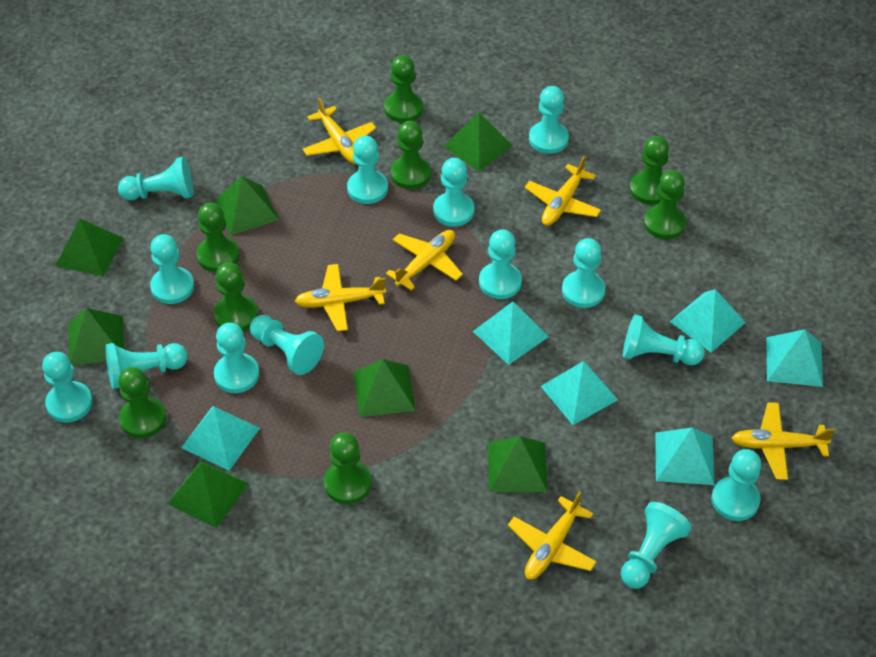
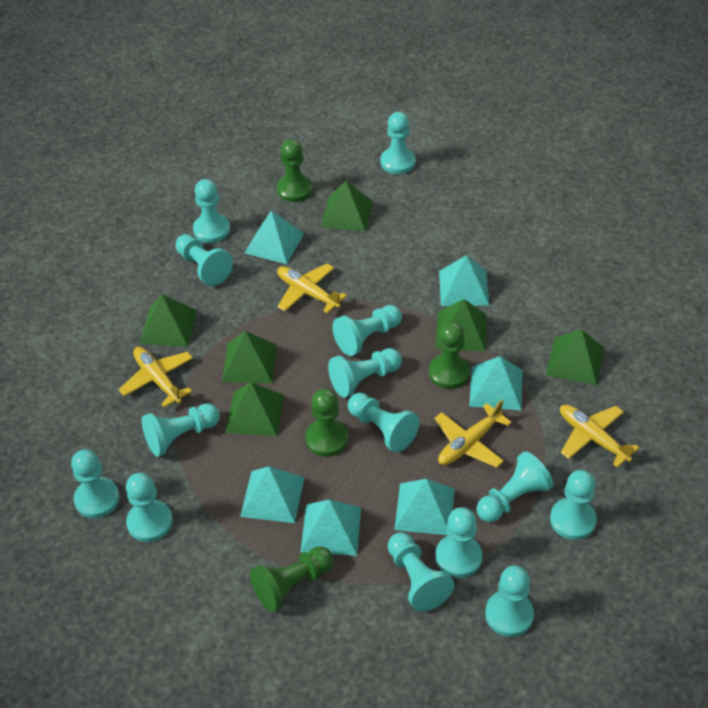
green pawn: [118,367,166,438] [196,203,239,272] [214,263,258,331] [324,432,371,504] [384,55,423,123] [391,121,431,189] [629,136,669,204] [644,170,686,239] = 8 -> [250,546,333,612] [276,139,312,202] [305,388,348,457] [429,322,470,389] = 4
green pyramid: [55,219,123,277] [68,308,124,366] [168,460,249,528] [215,176,279,235] [354,359,416,417] [443,112,512,171] [488,436,548,492] = 7 -> [139,295,197,347] [222,331,277,383] [225,382,284,437] [321,181,373,232] [436,299,486,351] [546,329,604,386] = 6
yellow plane: [295,264,386,331] [303,97,376,164] [386,230,463,291] [508,491,597,580] [525,156,601,226] [731,402,835,480] = 6 -> [118,347,193,407] [277,263,347,313] [434,400,512,468] [560,405,639,467] = 4

